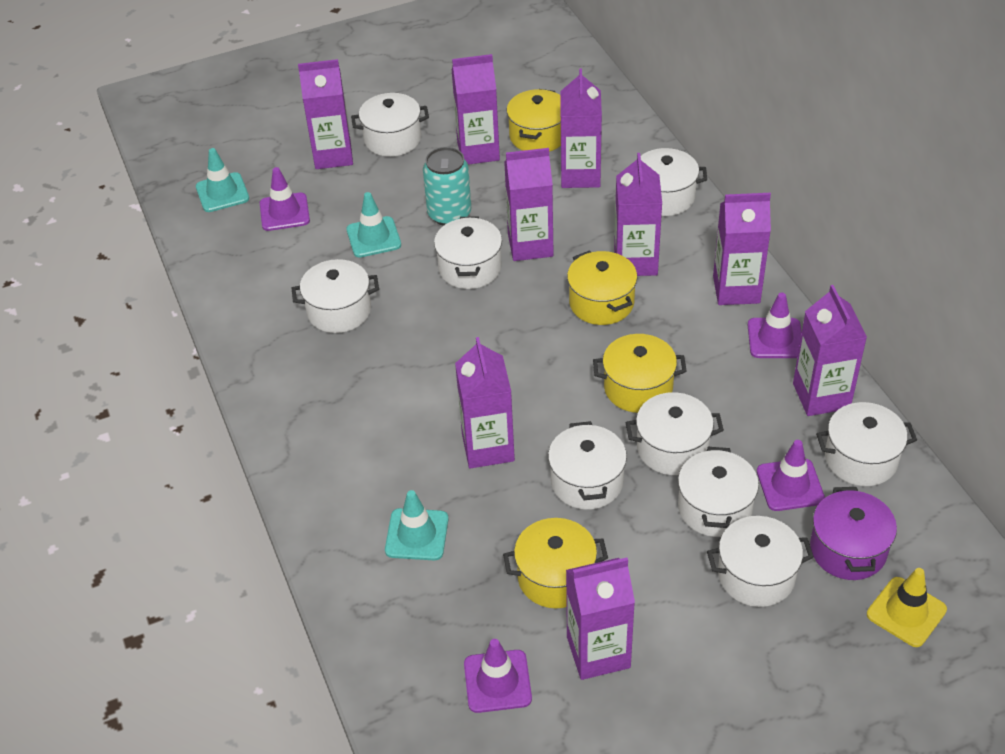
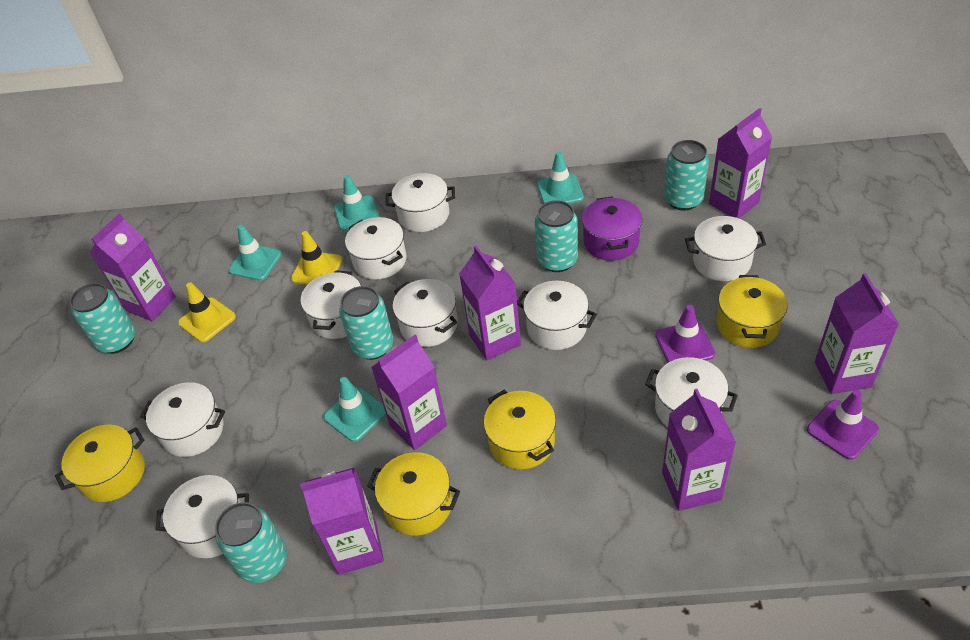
purple carton: [298,59,353,169] [452,54,500,164] [455,337,515,469] [504,148,554,261] [560,68,602,188] [566,558,635,680] [614,153,662,276] [713,193,771,305] [793,285,867,416] = 9 -> [90,214,176,321] [300,467,384,575] [371,335,447,450] [459,245,521,360] [662,389,736,511] [709,108,772,218] [815,273,899,394] = 7
purple traffic cone: [260,167,310,231] [464,639,532,713] [748,292,802,358] [757,440,825,511] = 4 -> [655,305,715,363] [807,390,879,460] = 2
turquoise can: [423,147,471,226] = 1 -> [70,283,135,354] [215,502,287,583] [339,286,393,360] [535,200,578,272] [664,140,709,211] = 5
turquoise traffic cone: [196,148,249,212] [346,192,401,258] [385,490,449,560] = 3 -> [228,225,282,281] [324,377,386,442] [334,175,379,231] [537,152,584,204] = 4
yellow traffic cone: [867,568,947,647] = 1 -> [178,283,236,342] [291,231,343,285] = 2

